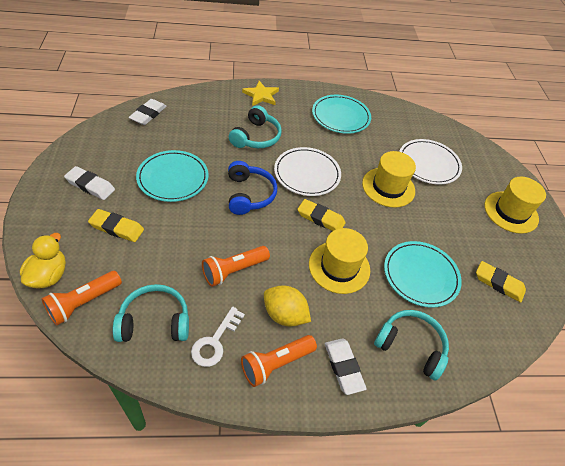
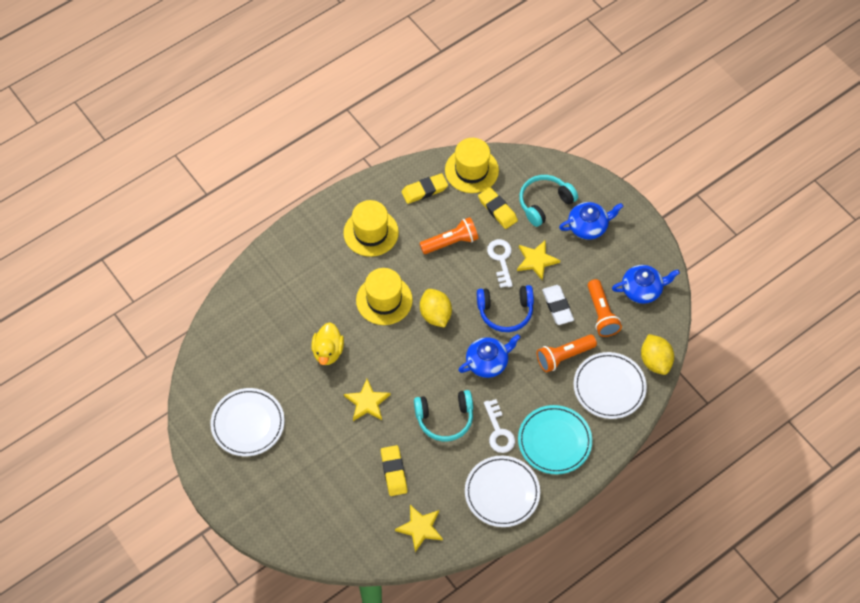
blue teapot: none = 0 -> [458,334,521,378] [559,202,623,240] [612,265,680,304] = 3
turquoise headphones: [113,284,189,342] [229,105,282,148] [374,310,449,380] = 3 -> [414,390,473,441] [519,175,578,227] = 2
turquoise plate: [136,150,209,202] [312,95,371,134] [384,241,462,307] = 3 -> [518,405,592,474] = 1
white eraser: [64,166,115,200] [128,99,166,125] [325,338,367,395] = 3 -> [542,285,574,325] = 1
white key: [191,307,245,367] = 1 -> [484,399,515,453] [487,239,513,288] = 2
white plate: [274,147,341,196] [399,139,462,185] = 2 -> [210,388,285,456] [465,456,540,527] [574,352,647,419] = 3
yellow lemon: [264,285,311,327] = 1 -> [420,289,452,328] [641,334,674,375] = 2
yellow star: [242,81,279,106] = 1 -> [344,379,391,421] [395,505,443,552] [517,240,560,281] = 3

